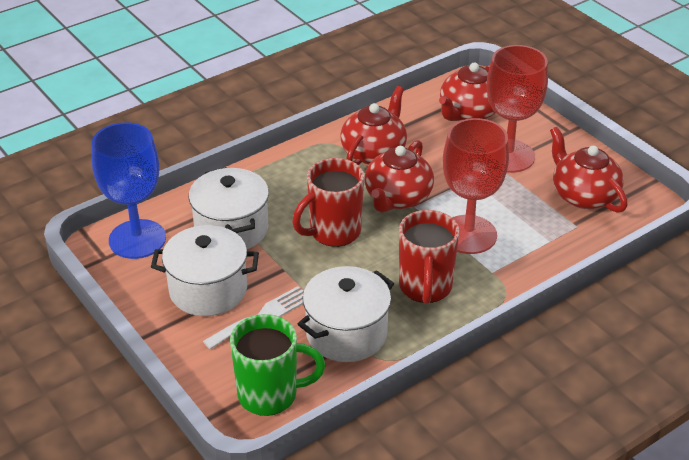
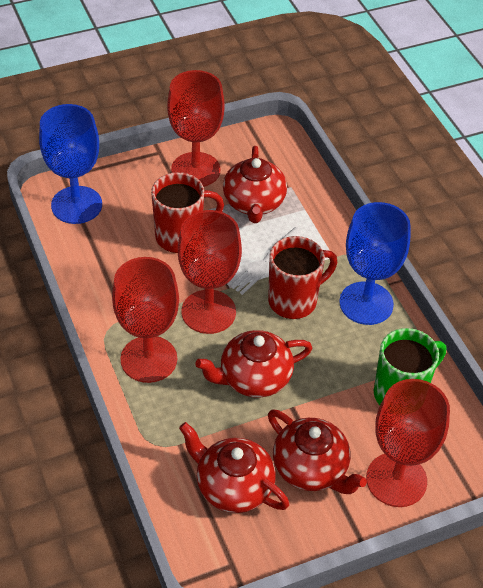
blue goblet: [92,122,166,259] = 1 -> [39,104,102,224] [339,202,411,325] = 2
red goblet: [443,118,509,254] [487,45,548,173] = 2 -> [112,257,179,383] [167,70,225,187] [178,210,242,334] [366,379,450,507] = 4
white pot: [151,225,259,316] [189,167,269,249] [298,266,394,362] = 3 -> none = 0

